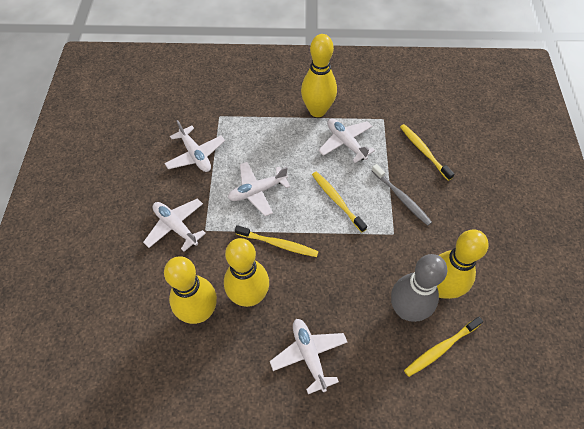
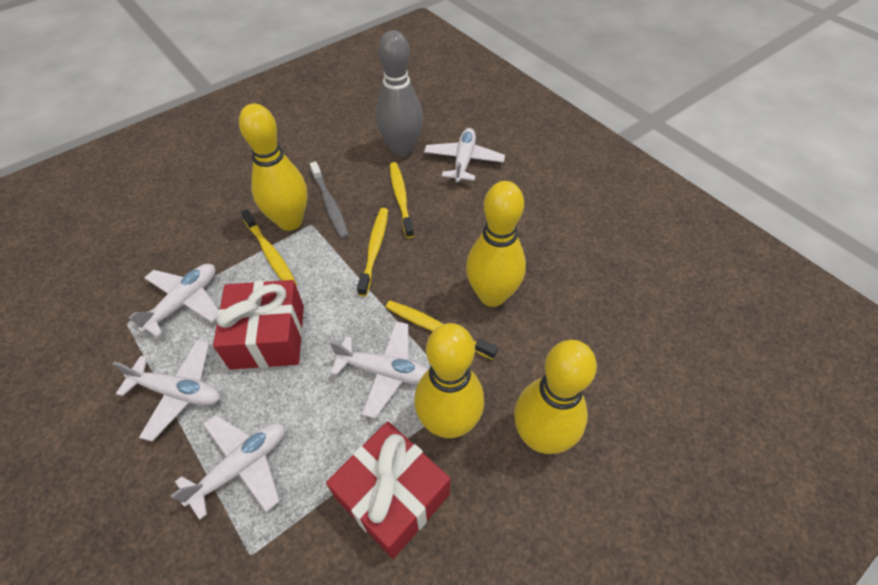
red gift: none = 0 -> [213,280,304,370] [326,421,450,559] = 2

